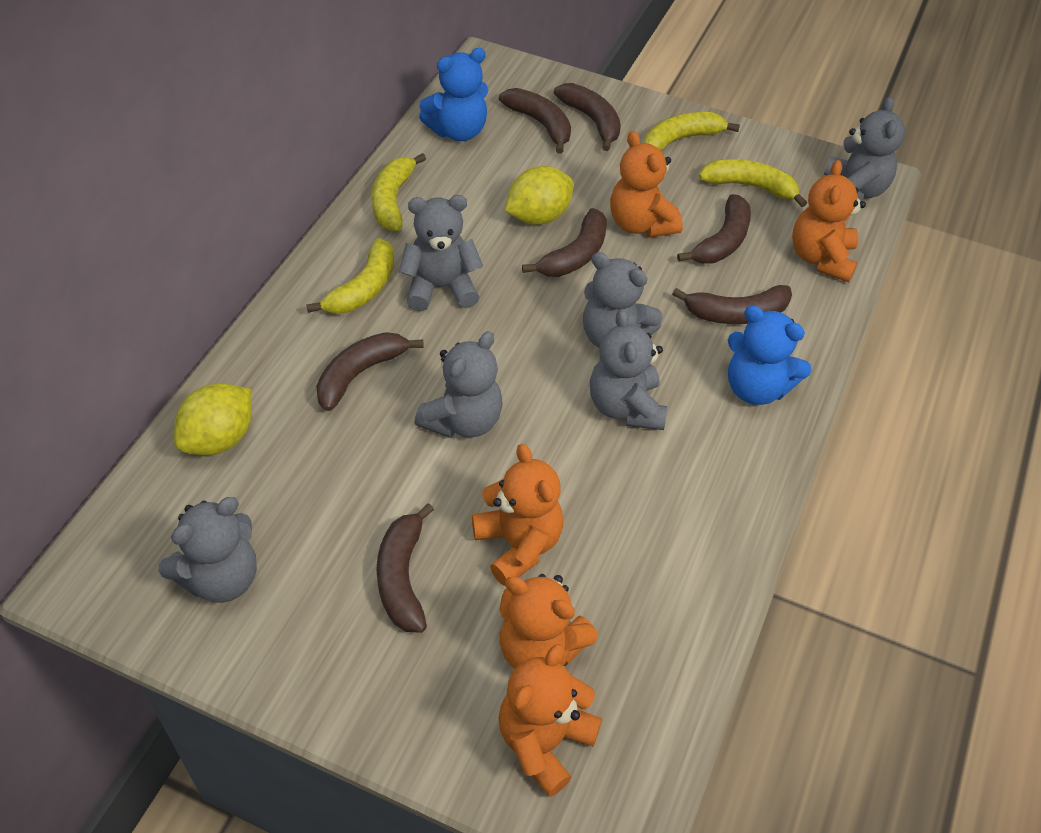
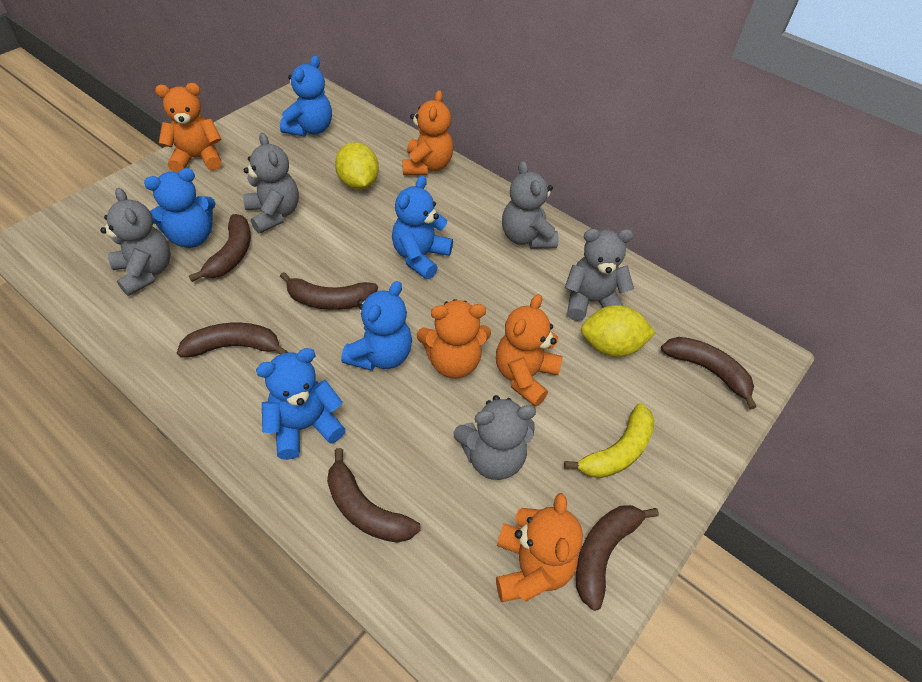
blue teddy bear: [419,48,488,141] [728,305,812,405] = 2 -> [144,168,216,248] [256,348,346,460] [280,56,332,136] [341,281,412,371] [392,176,453,279] = 5
brown banana: [316,332,424,411] [376,503,434,633] [499,88,571,154] [522,208,607,277] [554,83,621,151] [672,285,792,324] [677,194,751,263] = 7 -> [177,323,288,357] [189,214,251,282] [280,272,378,310] [327,448,421,543] [576,505,659,611] [661,337,756,409] = 6
grey teddy bear: [159,497,257,603] [399,195,483,312] [415,331,503,438] [583,252,663,348] [590,309,667,430] [824,97,905,201] = 6 -> [100,188,171,296] [243,133,299,234] [453,395,536,480] [502,161,559,249] [565,229,634,321] = 5
yellow banana: [306,238,394,314] [372,153,426,231] [644,112,740,151] [698,159,807,207] = 4 -> [564,403,655,478] = 1

